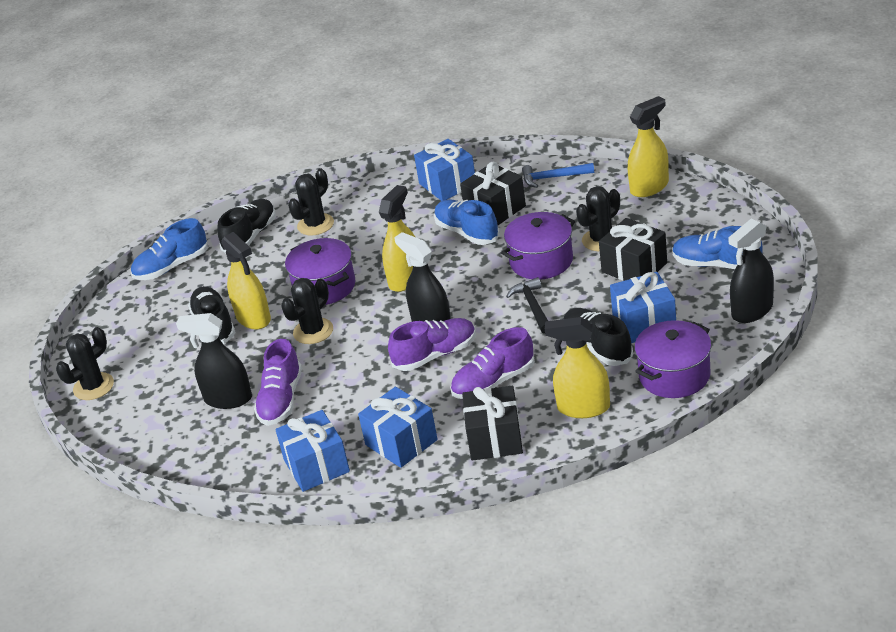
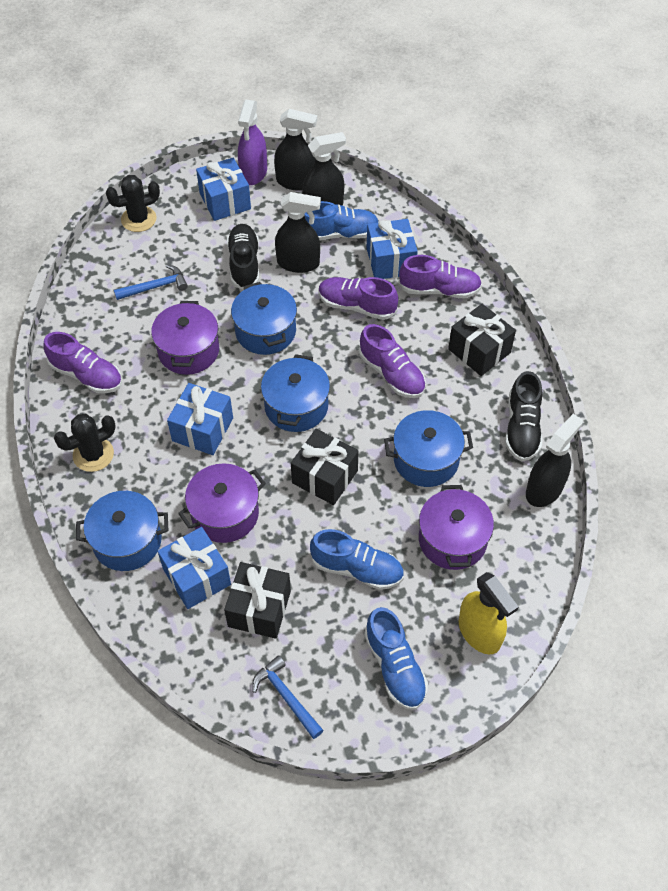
black cactus: [56,327,114,400] [281,278,333,344] [288,169,334,236] [576,186,620,251] = 4 -> [54,414,116,472] [106,175,160,232] = 2
black hammer: [506,277,548,334] = 1 -> none = 0
black shoe: [188,286,236,344] [218,199,276,253] [564,308,633,366] = 3 -> [227,224,259,290] [505,371,542,461] = 2
black spray bottle: [176,313,252,409] [394,232,451,322] [728,218,774,323] = 3 -> [274,109,317,191] [275,192,321,273] [302,132,346,206] [526,414,583,507] = 4
blue hammer: [522,163,594,188] = 1 -> [114,265,188,300] [252,655,323,739] = 2
blue pot: none = 0 -> [76,491,168,571] [231,282,297,355] [261,354,330,432] [384,410,473,487] = 4
purple shoe: [254,339,302,426] [388,318,476,371] [450,327,535,399] = 3 -> [44,332,122,393] [319,277,398,320] [359,324,426,398] [399,255,482,298] = 4
purple spray bottle: none = 0 -> [238,99,267,185] = 1
yellow spray bottle: [221,232,271,329] [379,185,415,292] [545,317,610,418] [628,96,669,197] = 4 -> [459,572,519,654] = 1

